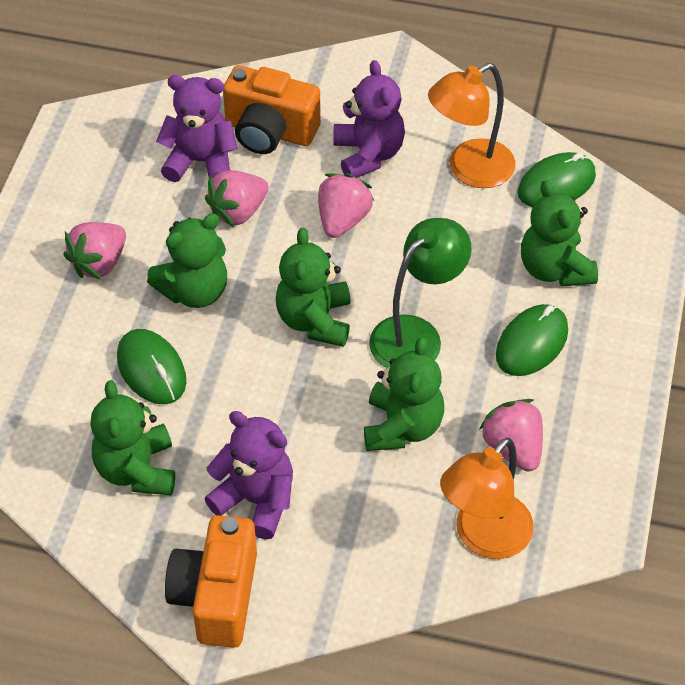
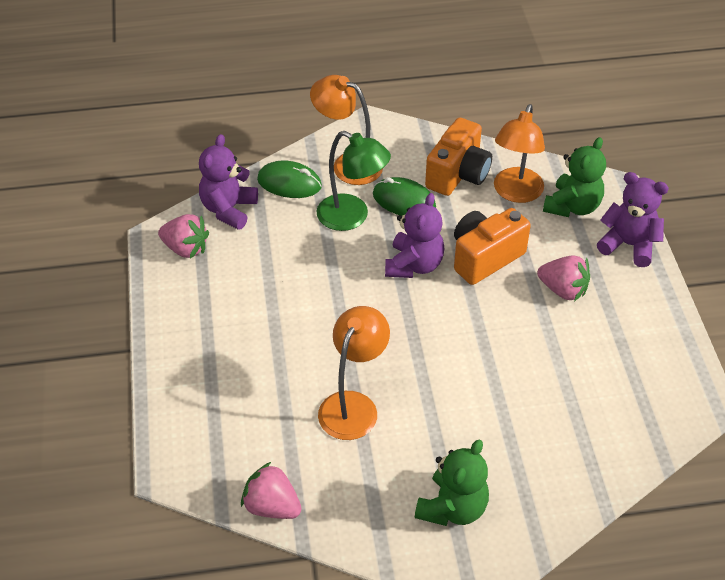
green mouse: [117,329,186,404] [496,304,568,376] [518,152,596,207] = 3 -> [257,160,322,198] [373,177,436,216] = 2
green teddy bear: [90,380,175,495] [147,214,227,308] [276,228,351,347] [364,337,444,451] [521,180,598,287] = 5 -> [415,440,489,526] [543,137,606,217] = 2
orange lamp: [428,63,516,188] [440,437,534,559] = 2 -> [310,75,383,185] [318,306,390,440] [494,104,545,203] = 3
pink strawberry: [63,222,126,279] [205,170,269,227] [318,173,374,238] [479,399,543,472] = 4 -> [158,214,209,258] [241,462,302,519] [537,255,590,301] = 3

